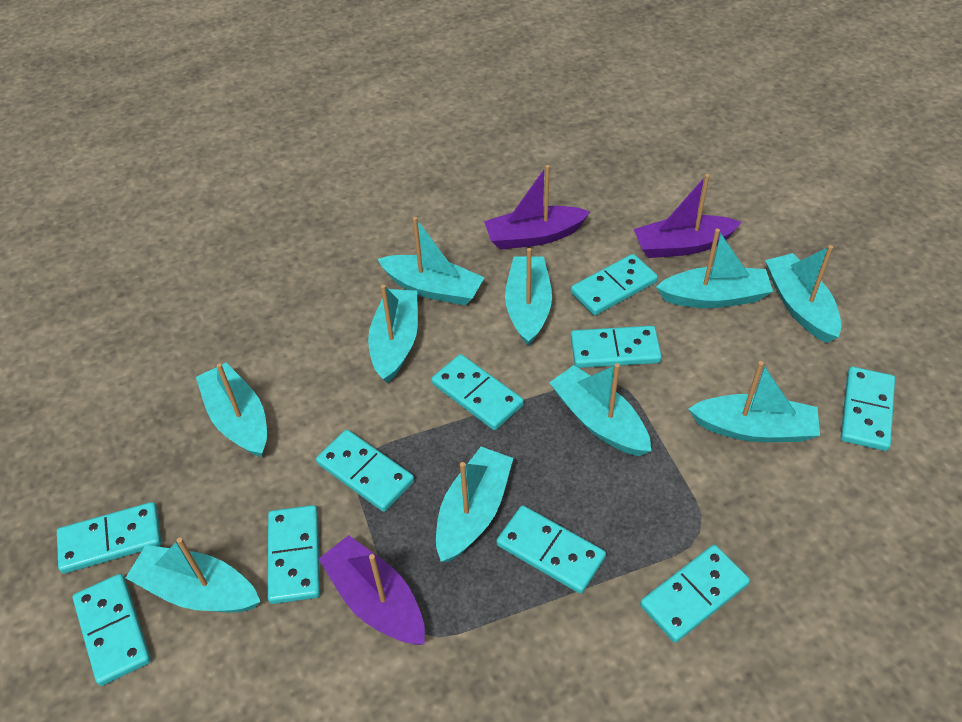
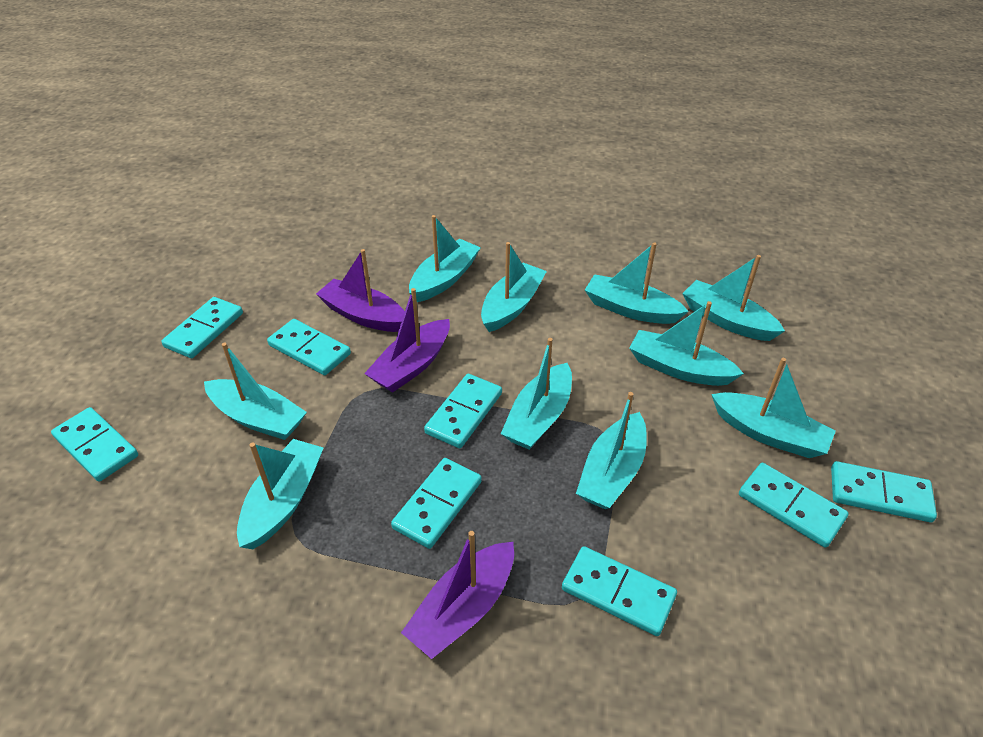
turquoise domino: [57,502,161,574] [73,574,151,686] [268,505,320,604] [316,430,414,512] [432,354,524,430] [496,505,606,594] [571,254,658,315] [571,326,662,368] [640,545,750,643] [841,367,895,451] = 10 -> [51,407,138,482] [161,297,243,358] [267,319,351,375] [391,458,482,549] [424,374,502,448] [562,546,677,636] [739,463,849,548] [831,461,937,522] = 8

